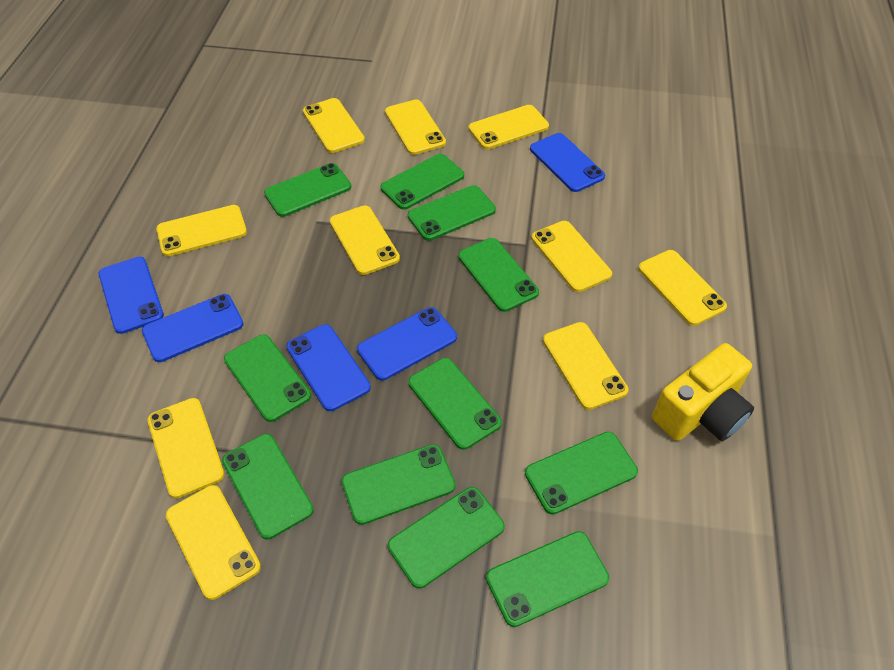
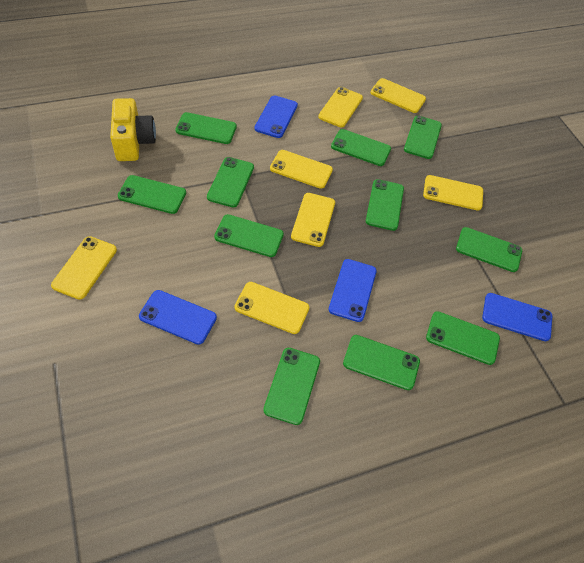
blue phone: [99,257,164,334] [142,294,244,362] [286,324,371,411] [357,307,457,380] [530,133,605,192] = 5 -> [139,290,217,345] [255,95,298,138] [328,259,377,322] [482,293,552,341] = 4
yellow phone: [147,398,225,499] [156,205,247,256] [166,485,261,600] [303,98,365,153] [330,205,400,275] [385,100,446,155] [468,105,549,149] [532,221,612,292] [543,322,628,410] [638,250,727,326] = 10 -> [51,236,117,300] [235,282,309,334] [270,150,333,189] [291,193,335,247] [318,87,363,128] [370,78,426,113] [423,175,483,210] = 7

